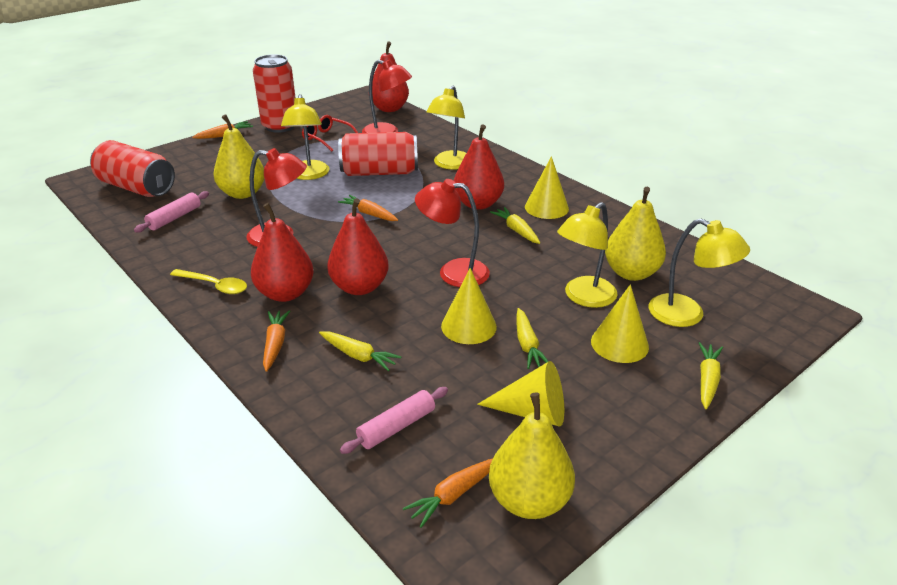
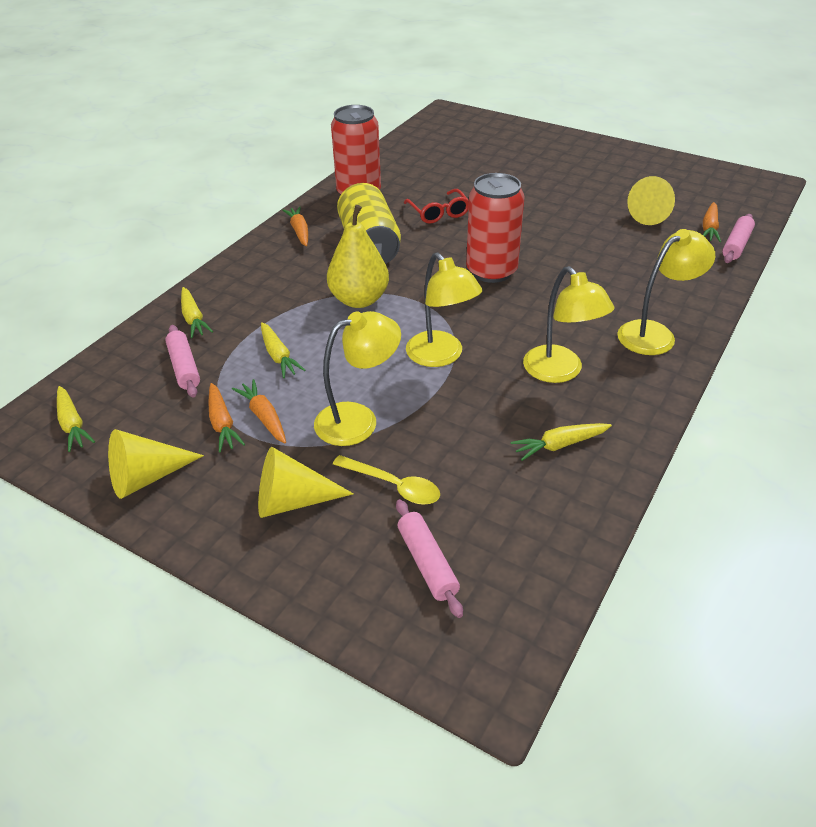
pink rolling pin: [134,191,209,232] [340,387,448,454] = 2 -> [165,325,200,398] [396,499,463,618] [722,214,755,263] = 3
red can: [90,140,175,197] [253,54,296,133] [338,132,418,176] = 3 -> [331,105,381,194] [466,173,525,283] = 2
red lamp: [246,148,307,247] [362,60,412,133] [415,179,490,287] = 3 -> none = 0
red pear: [251,203,314,302] [327,198,389,295] [372,41,409,112] [454,125,504,210] = 4 -> none = 0
yellow can: none = 0 -> [337,183,401,264] = 1
yellow cone: [441,268,497,344] [477,361,564,427] [525,156,569,219] [591,284,649,363] = 4 -> [108,429,204,499] [258,447,354,518] [627,176,675,225] = 3
yellow pear: [213,114,264,199] [489,392,575,519] [605,187,666,281] = 3 -> [327,205,389,308] = 1

